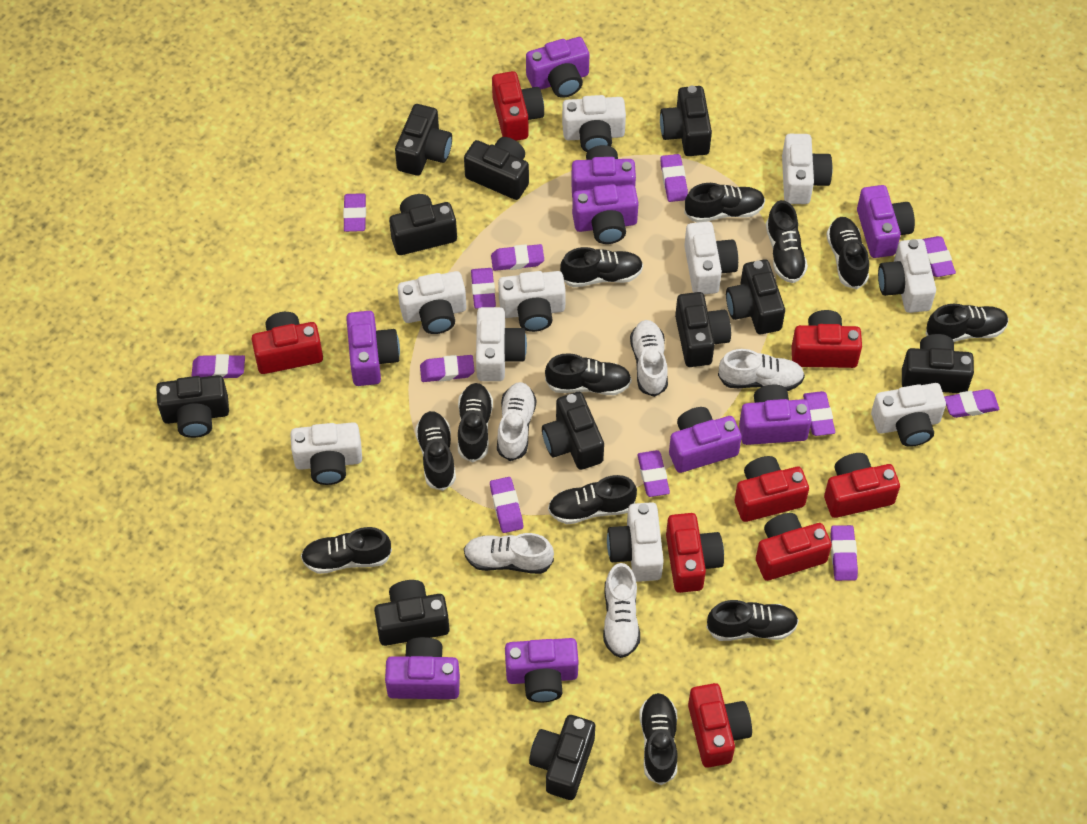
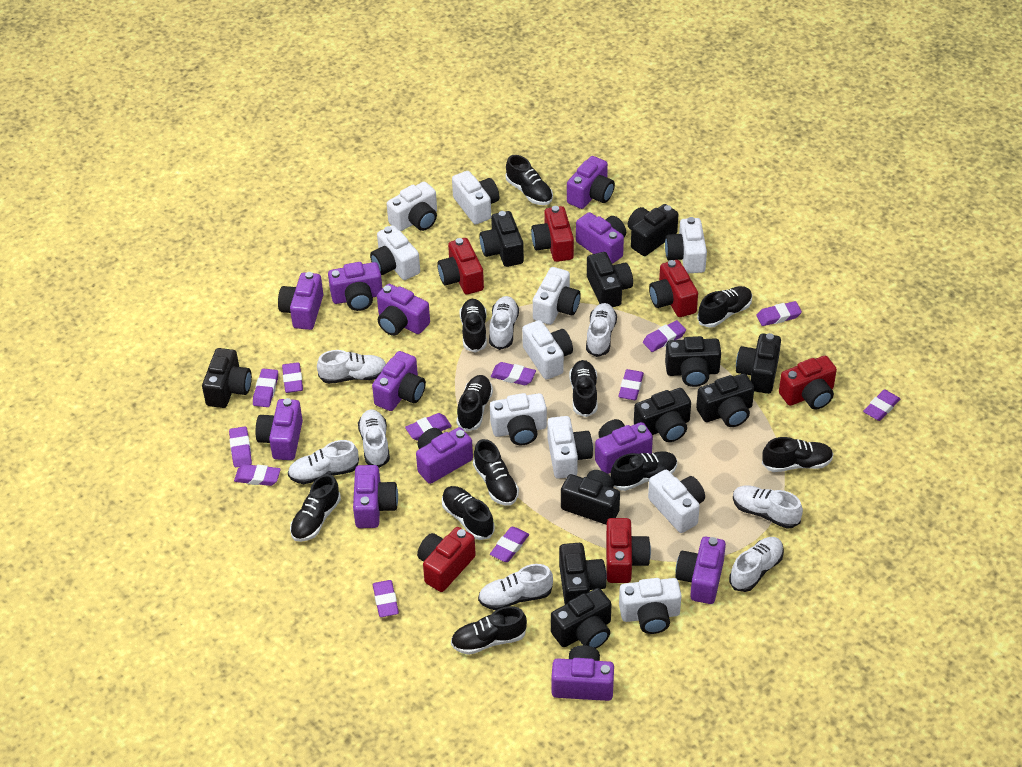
black shoe: [301,527,392,574] [415,411,456,491] [458,383,493,463] [545,353,632,395] [548,475,637,524] [560,247,643,287] [640,693,678,785] [684,183,765,223] [706,600,799,641] [766,200,808,283] [826,217,869,289] [926,304,1009,342] = 12 -> [290,474,341,542] [442,486,495,540] [451,606,527,655] [456,375,493,432] [460,299,487,353] [473,439,519,506] [506,155,553,205] [569,360,597,417] [610,451,677,491] [697,286,752,328] [762,437,833,472] = 11
purple camera: [346,311,400,386] [385,637,460,699] [505,638,578,702] [526,37,589,98] [571,145,636,198] [572,184,639,244] [669,407,742,473] [739,385,812,445] [857,185,915,258] = 9 -> [255,398,303,460] [278,272,323,330] [328,262,383,311] [353,465,398,528] [372,351,426,411] [377,284,430,336] [416,427,473,484] [552,645,614,701] [567,156,615,209] [576,212,626,264] [595,419,653,474] [675,537,726,604] = 12
red camera: [252,312,323,374] [492,71,544,141] [666,513,724,593] [688,683,752,768] [735,456,809,522] [756,513,832,581] [791,310,862,368] [824,453,900,518] = 8 -> [417,527,476,592] [437,238,484,295] [531,206,574,262] [606,518,651,583] [649,260,698,317] [779,356,837,410] = 6
white shoe: [464,533,554,574] [497,382,537,461] [603,563,640,658] [630,320,668,397] [718,349,805,391] = 5 -> [288,440,359,484] [317,350,386,384] [358,409,390,468] [478,564,553,610] [489,296,519,350] [586,303,617,357] [729,537,784,592] [733,485,803,529] = 8

